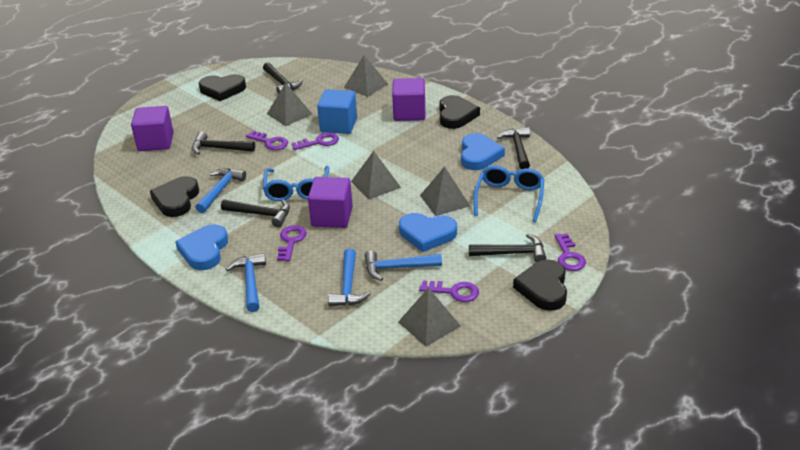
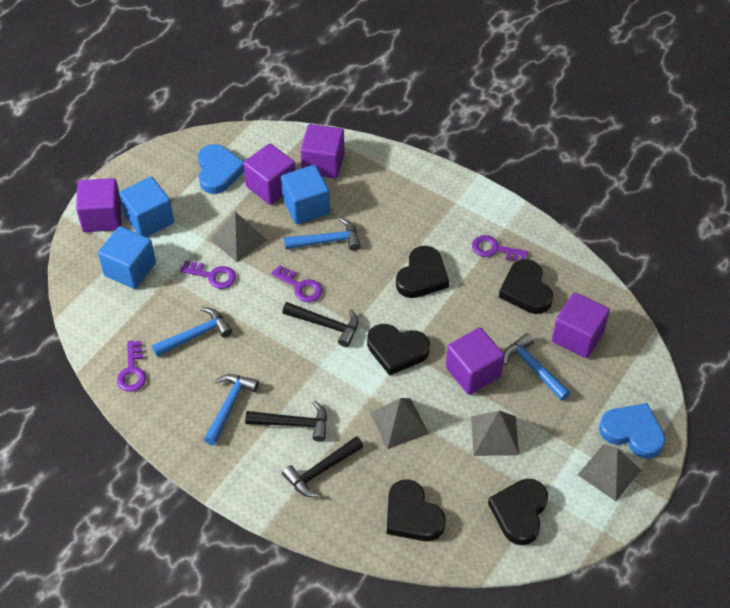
black hammer: [192,132,255,155] [221,199,290,227] [263,63,303,94] [469,234,546,262] [497,127,530,169] = 5 -> [245,401,327,442] [282,302,358,347] [282,436,364,497] = 3
black heart: [150,176,199,217] [199,74,246,101] [439,95,480,129] [513,260,567,311] = 4 -> [367,324,430,375] [387,479,446,541] [396,246,449,298] [488,479,548,545] [499,259,553,314] = 5
blue cube: [317,89,357,134] = 1 -> [98,226,156,289] [119,177,174,237] [281,165,330,224] = 3
blue glasses: [263,166,329,201] [473,165,544,222] = 2 -> none = 0
blue heart: [175,224,228,270] [399,213,457,252] [461,133,505,170] = 3 -> [198,144,244,194] [599,403,665,459] = 2
grey pyramid: [267,82,312,126] [344,55,388,97] [351,151,401,200] [398,287,461,346] [420,166,470,216] = 5 -> [210,212,267,262] [370,398,429,449] [471,410,519,456] [578,444,641,501] = 4
purple cube: [131,106,174,151] [308,177,353,228] [392,78,425,121] = 3 -> [76,178,122,232] [243,143,296,205] [301,124,344,179] [446,327,504,395] [552,292,610,358] = 5
purple key: [246,131,288,150] [277,225,307,261] [292,132,339,150] [419,281,479,302] [555,233,586,271] = 5 -> [117,341,146,392] [180,261,236,289] [271,265,322,302] [472,235,528,261] = 4

